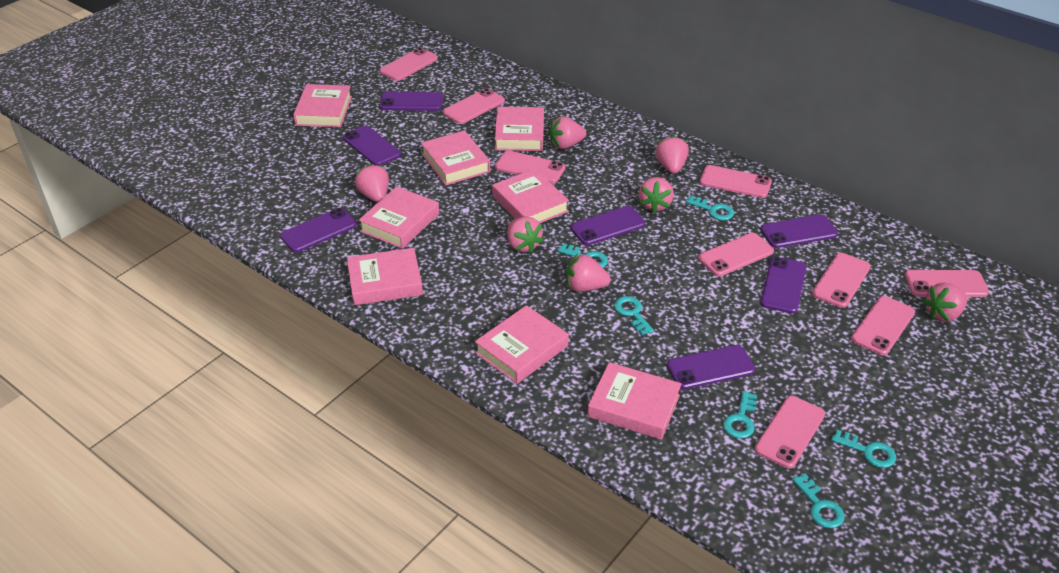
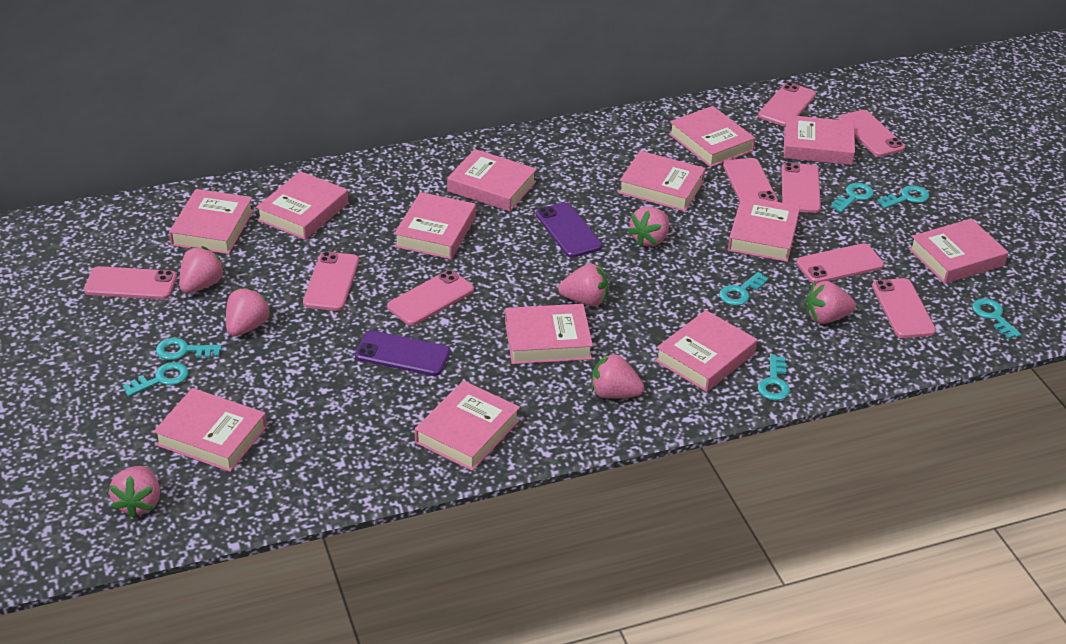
pink book: [293,84,352,127] [347,248,423,305] [358,186,439,249] [421,130,490,185] [475,305,569,384] [492,169,569,223] [495,107,544,151] [587,362,682,440] = 8 -> [154,388,267,472] [169,189,254,254] [256,171,348,240] [394,192,476,259] [415,381,520,471] [447,149,537,212] [505,304,593,364] [619,151,706,212] [655,310,757,392] [669,106,755,167] [728,196,800,262] [784,115,855,165] [909,219,1008,284] = 13
purple phone: [280,208,357,252] [343,126,401,166] [380,92,443,111] [570,206,646,245] [667,345,755,390] [760,215,838,248] [760,257,806,314] = 7 -> [355,331,450,376] [536,202,602,258] = 2
turquoise key: [557,243,608,267] [614,296,654,335] [686,195,734,220] [723,391,757,439] [792,474,845,528] [831,430,896,468] = 6 -> [123,362,188,396] [156,338,222,360] [719,272,769,306] [758,355,790,400] [831,183,874,212] [877,185,929,209] [972,298,1021,339] = 7

